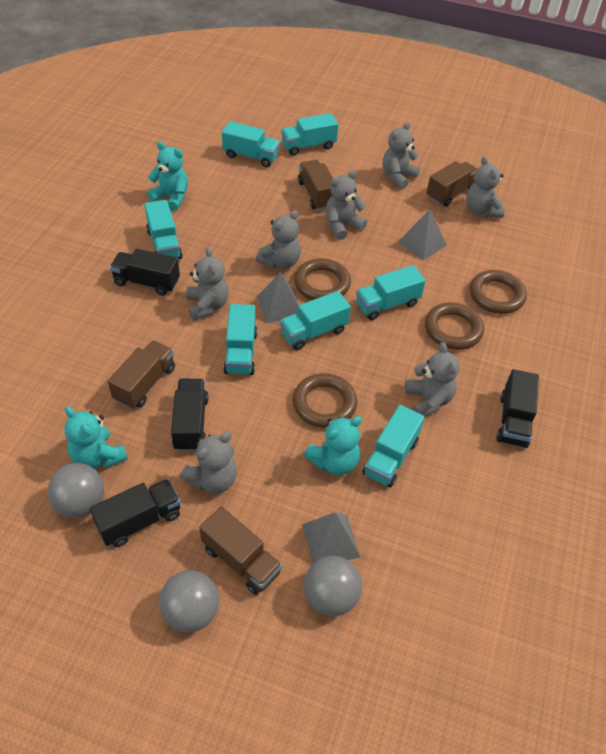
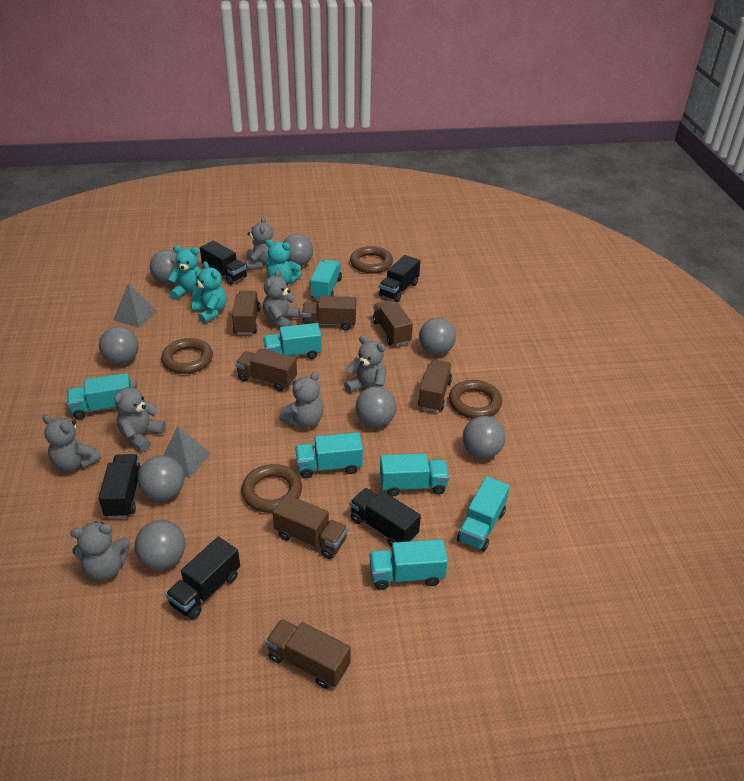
black truck: [90,479,181,547] [110,249,180,296] [171,379,209,451] [496,369,539,448] = 4 -> [98,454,141,518] [165,537,240,619] [200,241,247,285] [350,488,421,547] [379,255,420,302] = 5
brown truck: [108,340,175,409] [199,506,282,595] [298,160,333,210] [427,161,477,207] = 4 -> [232,291,261,335] [235,348,297,391] [265,619,351,689] [273,494,348,559] [302,296,356,331] [373,301,413,346] [418,360,452,412] = 7
grey ball: [47,463,104,518] [159,570,219,633] [304,556,362,616] = 3 -> [99,327,139,365] [135,520,185,570] [138,455,184,501] [150,250,179,284] [283,234,313,266] [356,386,397,427] [419,318,456,355] [463,416,506,459] = 8
grey pyramid: [257,272,299,324] [302,512,360,563] [398,209,447,260] = 3 -> [114,283,157,328] [163,426,211,478] = 2

